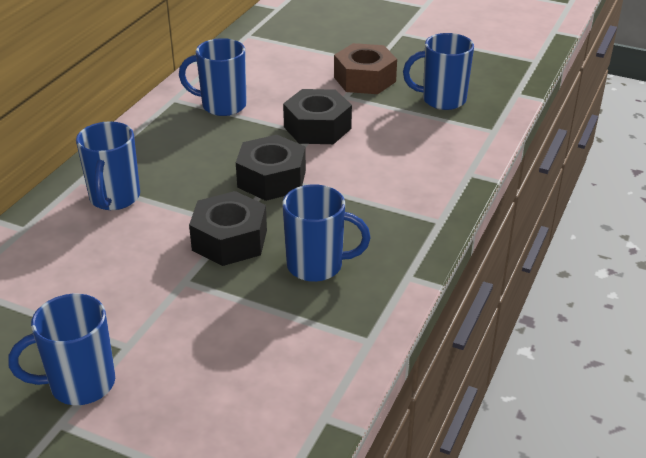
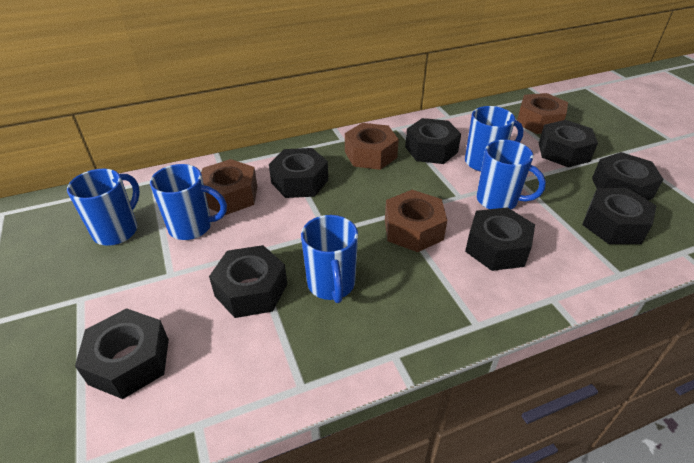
black nut: [189,191,267,266] [236,135,306,201] [283,89,352,144] = 3 -> [75,308,169,399] [209,245,287,318] [269,148,328,198] [405,118,461,164] [465,207,535,271] [539,120,598,167] [582,188,656,244] [592,152,663,200] = 8
brown nut: [334,43,397,94] = 1 -> [201,159,257,215] [345,123,399,170] [385,190,447,252] [517,93,568,134] = 4

